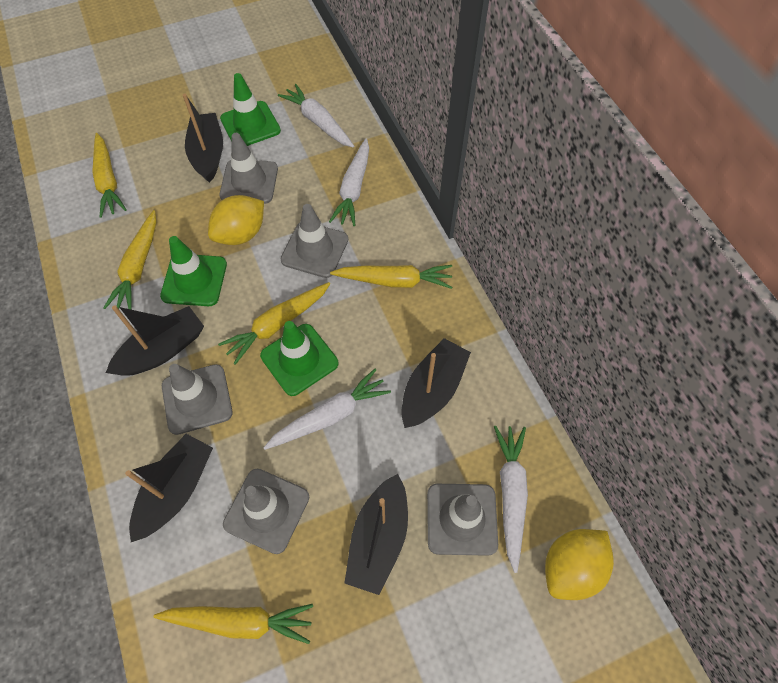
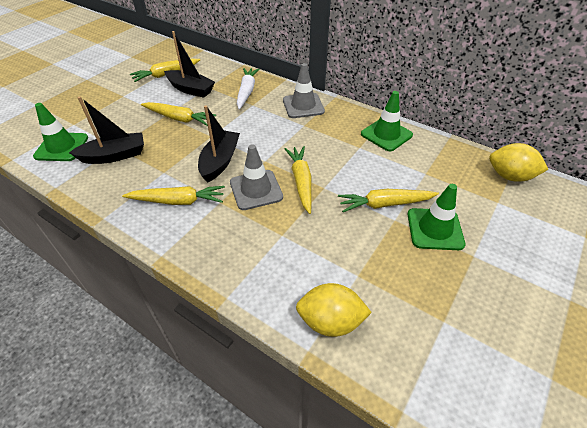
black boat: [106,306,204,376] [125,434,213,542] [183,94,223,183] [344,474,408,595] [401,338,471,428] = 5 -> [69,96,144,164] [164,31,215,98] [198,105,240,183] = 3
grey traffic cone: [162,364,232,435] [219,133,278,204] [223,468,309,554] [281,204,348,278] [427,484,498,556] = 5 -> [230,144,283,210] [283,63,325,118] = 2
white carrot: [263,369,391,450] [278,84,354,148] [329,138,369,226] [494,426,528,573] = 4 -> [237,68,259,110] = 1

